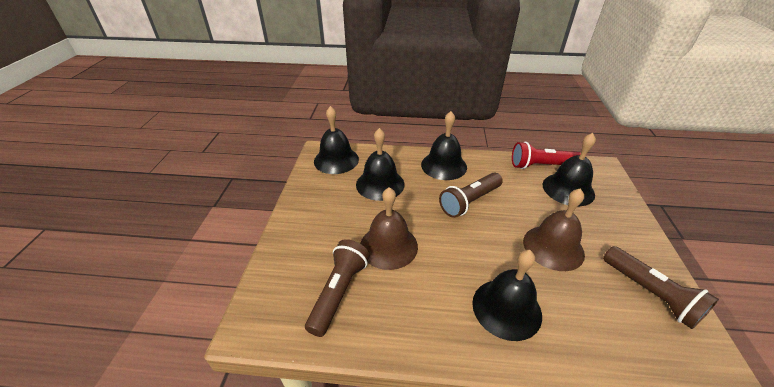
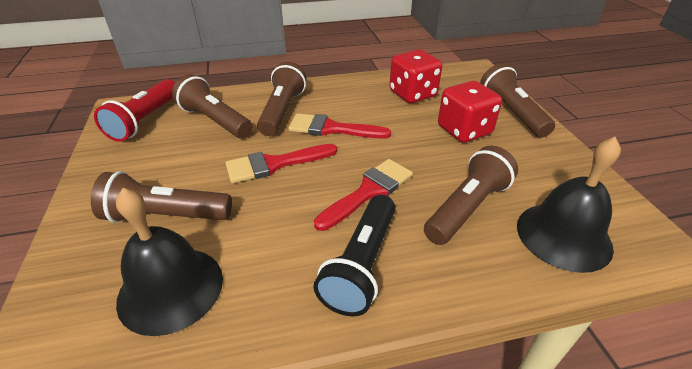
black bell: [314,106,359,174] [356,128,404,201] [421,111,467,180] [472,250,542,341] [543,133,596,206] = 5 -> [116,188,223,336] [517,137,621,273] = 2
black flashlight: none = 0 -> [313,195,395,316] = 1
brown bell: [360,187,418,270] [523,188,585,271] = 2 -> none = 0
brown flashlight: [305,239,369,337] [439,173,503,218] [603,246,719,329] = 3 -> [91,171,232,223] [172,74,252,138] [257,62,307,136] [424,146,518,245] [480,64,555,138] = 5
red brush: none = 0 -> [225,144,337,183] [288,113,391,139] [314,159,413,231] = 3
red dice: none = 0 -> [389,50,442,103] [438,81,502,143] = 2

